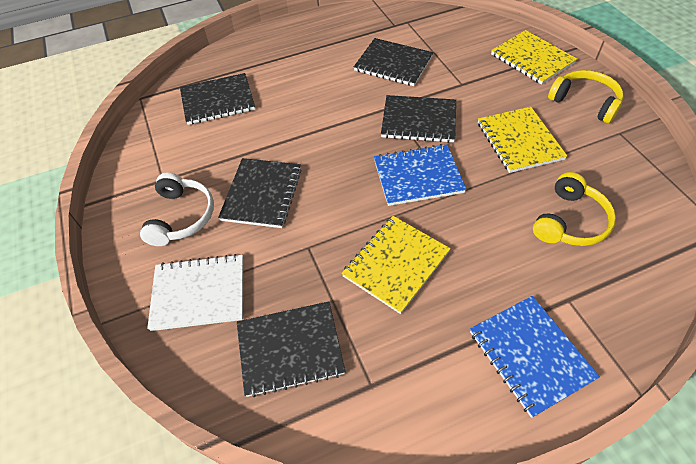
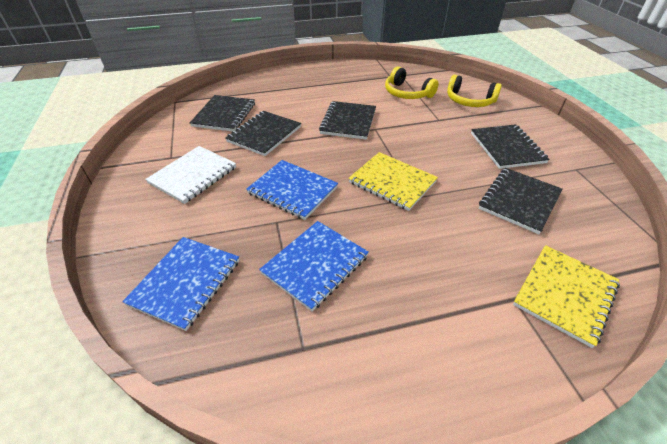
blue notebook: [374,144,467,206] [470,296,600,418] = 2 -> [122,237,239,331] [246,160,338,220] [259,221,369,311] = 3
white headphones: [140,173,214,246] = 1 -> none = 0
yellow notebook: [342,216,451,314] [478,107,567,173] [491,30,577,85] = 3 -> [348,152,438,211] [513,245,620,348] = 2

